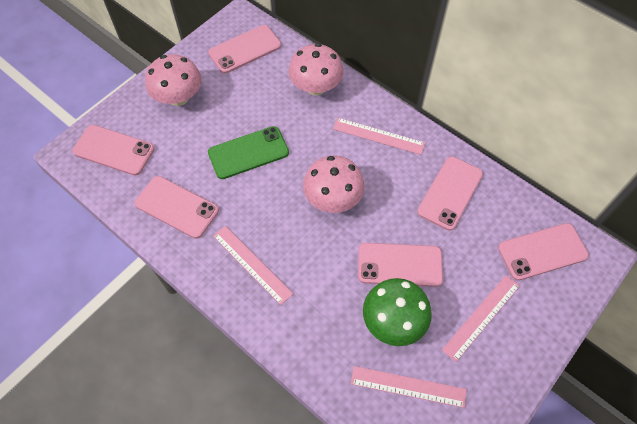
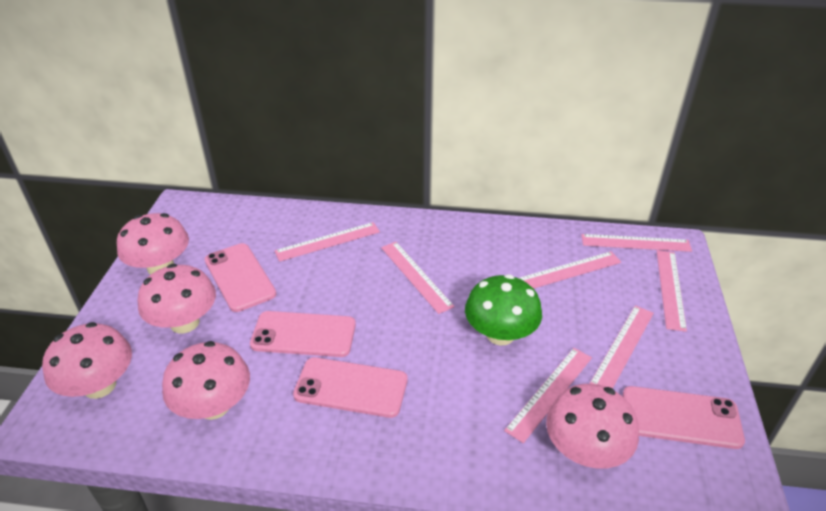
green phone: [208,126,289,179] = 1 -> none = 0
pink mushroom: [145,54,201,106] [288,43,344,95] [303,156,365,213] = 3 -> [42,322,132,399] [117,213,189,275] [138,264,216,333] [162,341,250,420] [546,384,639,469] = 5
pink phone: [72,125,155,176] [135,176,219,239] [208,25,281,74] [358,243,443,287] [417,157,483,231] [498,223,589,281] = 6 -> [205,243,276,312] [250,311,356,357] [293,357,407,418] [623,386,745,449] = 4
pink ruler: [213,226,293,305] [333,118,425,155] [351,366,467,408] [442,275,520,362] = 4 -> [274,222,380,262] [381,242,455,314] [504,348,592,443] [519,251,621,289] [581,234,692,252] [589,305,654,389] [657,250,687,332] = 7

